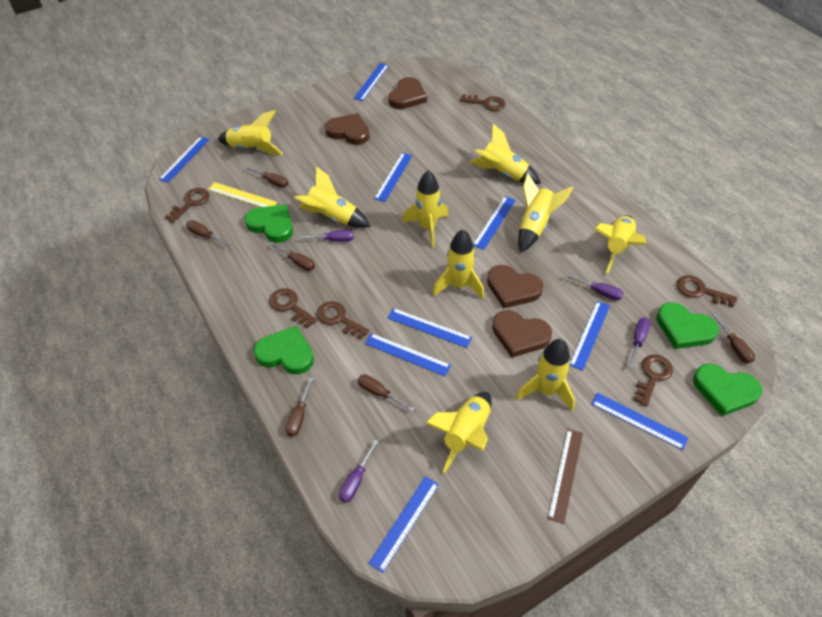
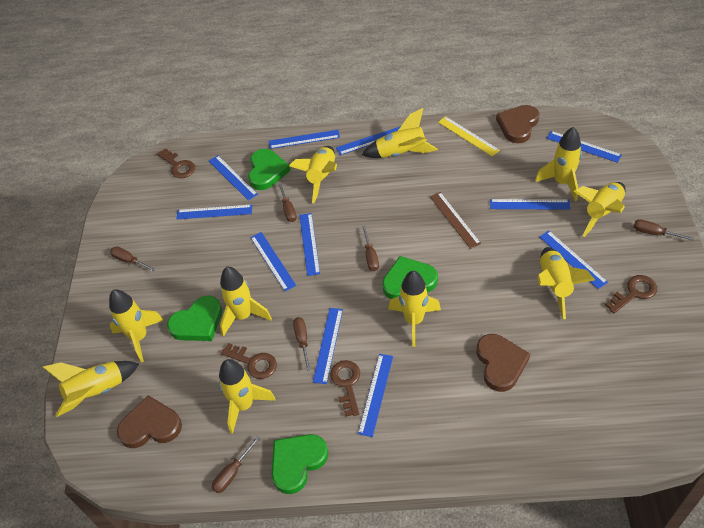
blue ruler: [159,136,210,183] [354,63,389,101] [365,333,451,376] [368,476,439,573] [374,153,413,202] [388,308,472,348] [473,196,515,250] [570,301,610,371] [591,393,688,450] = 9 -> [176,204,252,219] [209,155,258,201] [250,232,296,291] [269,130,340,149] [300,213,320,276] [313,308,343,384] [336,126,401,155] [358,354,393,437] [490,199,570,210] [539,231,608,289] [546,131,622,163] = 11
brown heart: [325,113,370,145] [388,77,427,109] [487,265,543,309] [492,310,552,358] = 4 -> [117,395,182,448] [476,334,530,392] [496,105,539,143] = 3
brown key: [165,188,209,223] [269,288,317,328] [317,301,369,340] [460,94,506,111] [634,355,673,407] [677,275,737,307] = 6 -> [157,148,195,178] [221,343,277,379] [330,360,360,417] [605,275,657,314] = 4
purple screwdriver: [298,230,354,242] [339,440,379,503] [566,274,623,301] [628,318,651,368] = 4 -> none = 0
yellow rocket: [218,110,283,155] [294,166,371,228] [402,170,448,248] [426,392,492,473] [433,229,484,299] [470,124,541,184] [516,339,575,411] [518,173,573,252] [594,215,646,274] = 9 -> [42,361,139,417] [109,289,163,363] [219,359,276,434] [220,267,272,336] [289,146,337,203] [362,108,438,158] [388,271,441,347] [535,127,582,201] [537,247,595,319] [574,182,626,237] = 10

